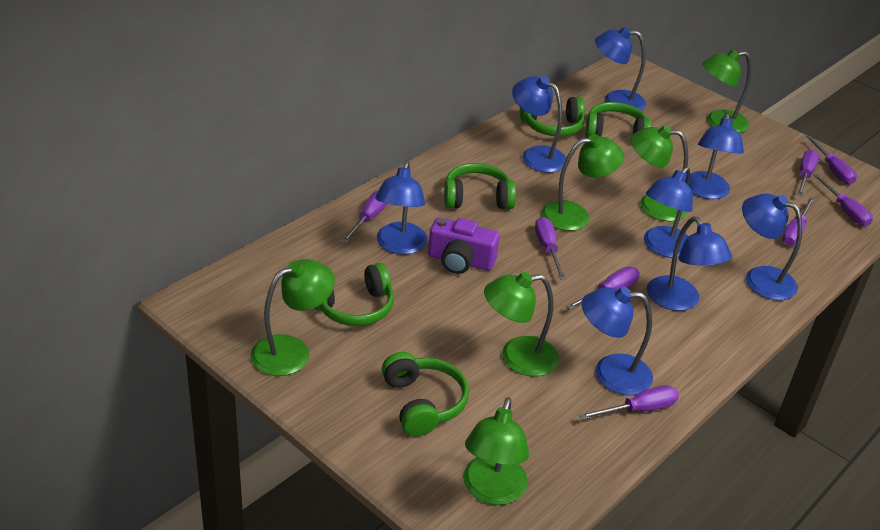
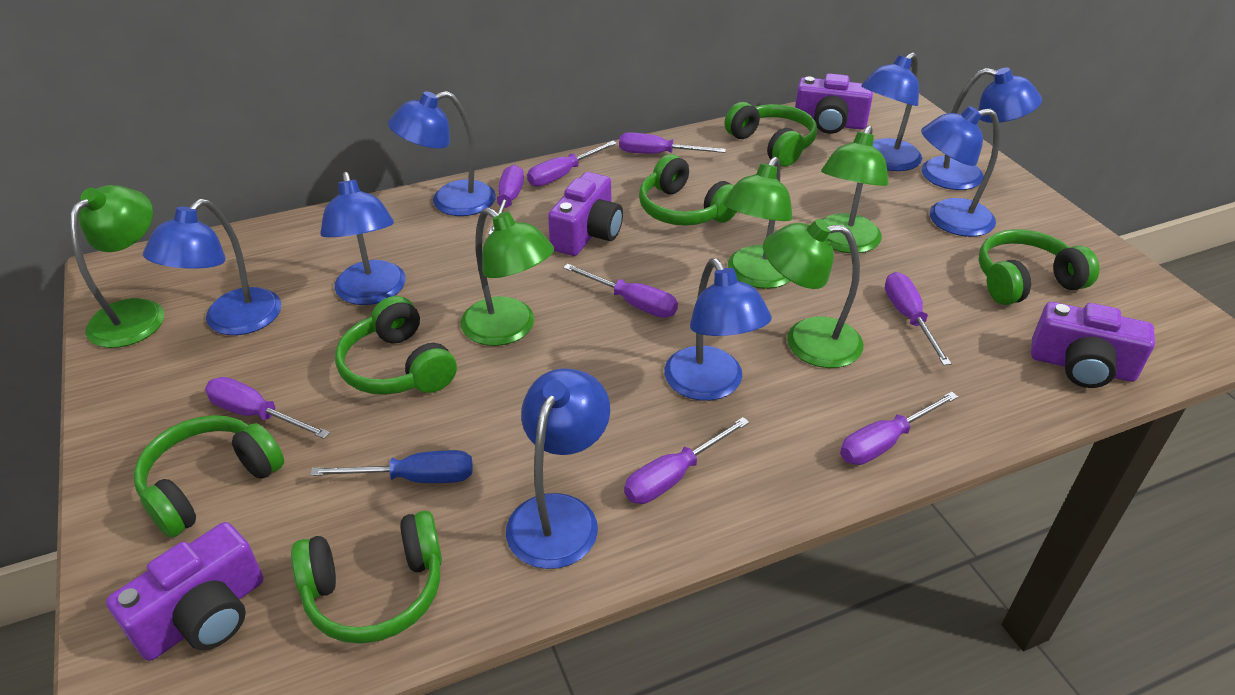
blue screwdriver: none = 0 -> [310,450,473,483] = 1
green headphones: [315,263,394,326] [382,352,469,436] [444,163,516,209] [520,97,585,137] [585,102,652,138] = 5 -> [133,415,284,538] [291,511,442,644] [335,296,457,395] [639,154,737,226] [724,102,817,166] [978,229,1099,305] = 6
green lamp: [250,259,335,376] [463,397,529,505] [484,272,559,376] [541,134,624,231] [631,125,688,221] [703,49,751,133] = 6 -> [70,185,164,348] [461,207,554,346] [723,157,793,289] [763,219,863,368] [821,125,889,253] = 5
purple camera: [428,217,500,274] = 1 -> [106,522,263,661] [548,172,623,256] [795,73,873,134] [1031,302,1155,388] = 4

